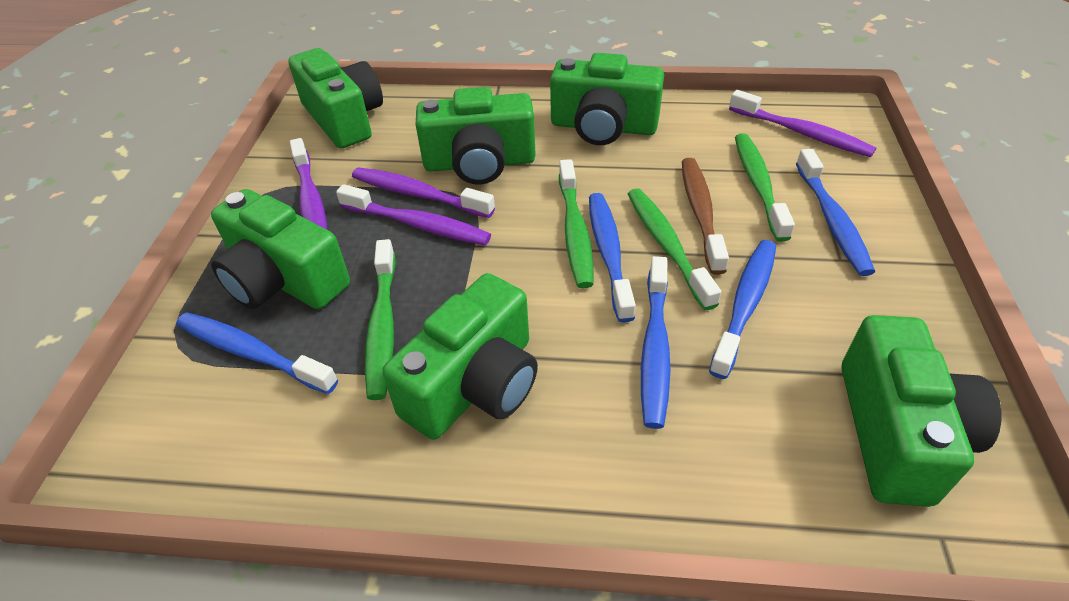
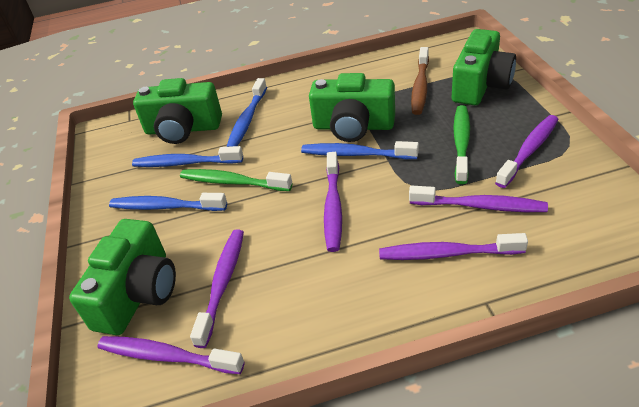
blue toothbrush: [176,312,338,394] [589,193,636,323] [641,256,670,429] [709,240,776,379] [796,149,875,276] = 5 -> [109,193,227,211] [132,146,243,167] [226,78,267,147] [301,141,419,159] = 4
green camera: [211,189,350,309] [288,48,383,148] [382,273,538,440] [416,87,536,184] [550,53,664,145] [842,315,1001,507] = 6 -> [69,219,176,335] [133,78,222,144] [309,73,395,142] [452,29,516,105] = 4
green toothbrush: [365,239,396,400] [559,159,594,289] [628,188,721,310] [735,133,795,242] = 4 -> [180,169,292,191] [453,105,470,184] = 2
purple toothbrush: [290,138,327,230] [336,184,491,245] [352,167,495,218] [729,90,876,157] = 4 -> [97,336,244,374] [190,230,244,348] [324,152,342,252] [379,233,528,260] [409,186,548,212] [495,115,558,188] = 6

